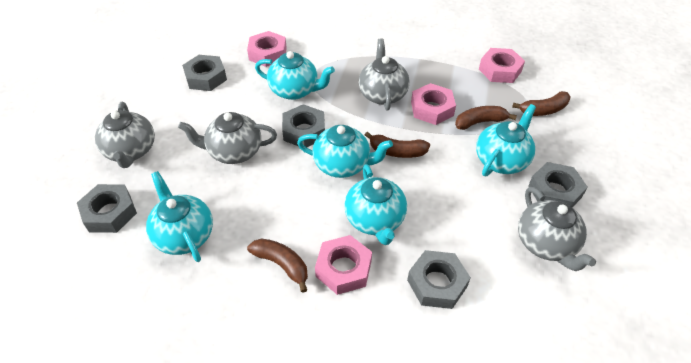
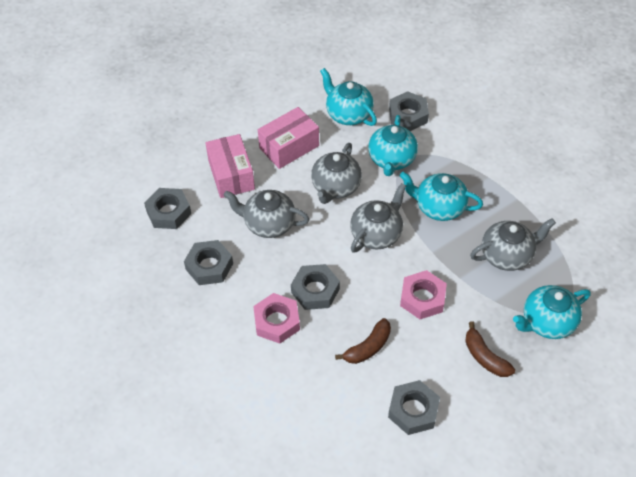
brown banana: [247,238,308,293] [365,131,430,158] [455,106,517,130] [512,91,570,116] = 4 -> [335,318,391,364] [465,321,515,377] = 2
pink box: none = 0 -> [206,134,255,198] [258,107,319,169] = 2
pink nut: [247,31,287,67] [315,235,372,295] [411,83,456,125] [479,48,525,83] = 4 -> [253,293,300,344] [400,270,447,319] = 2
turquoise teapot: [146,171,213,262] [255,51,335,100] [297,125,393,178] [344,164,407,245] [476,104,536,177] = 5 -> [320,68,377,126] [368,115,418,176] [399,172,483,221] [513,285,590,339] = 4

